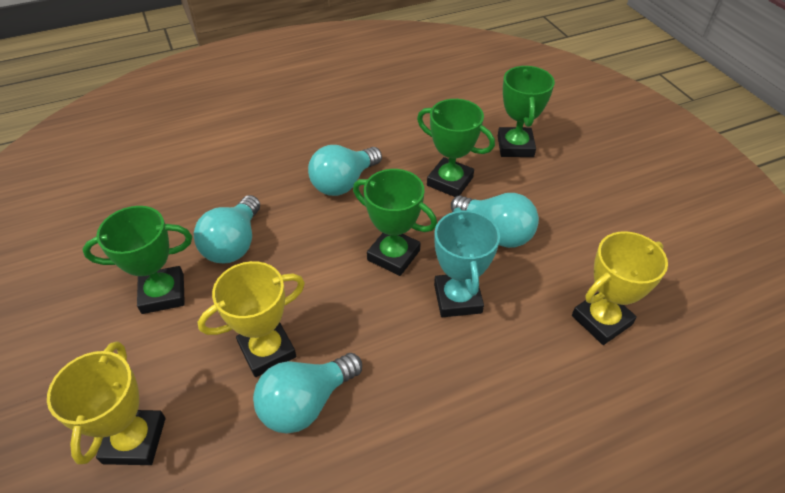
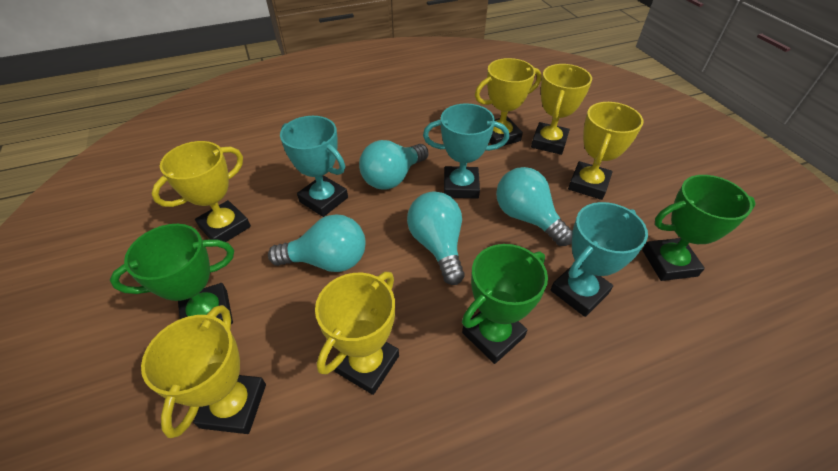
green trophy: [83,206,192,314] [353,169,437,276] [417,99,495,197] [498,66,555,157] = 4 -> [110,224,234,324] [462,244,548,364] [642,175,756,281] = 3
turquoise trophy: [434,207,500,317] = 1 -> [280,116,348,217] [423,103,509,199] [551,202,648,317] = 3
yellow trophy: [47,341,165,465] [198,261,305,377] [572,231,668,345] = 3 -> [141,305,266,438] [151,141,251,242] [315,272,399,395] [475,58,542,146] [531,64,592,155] [568,102,643,200] = 6

